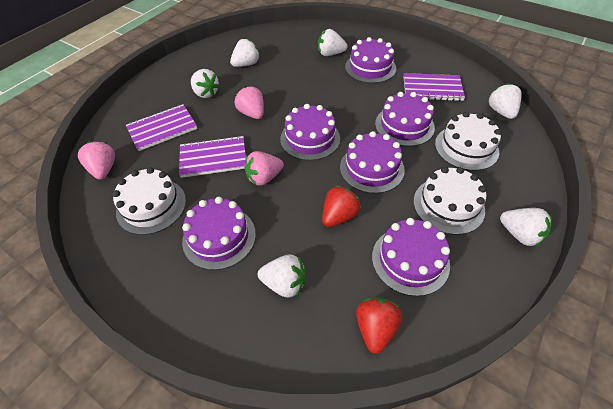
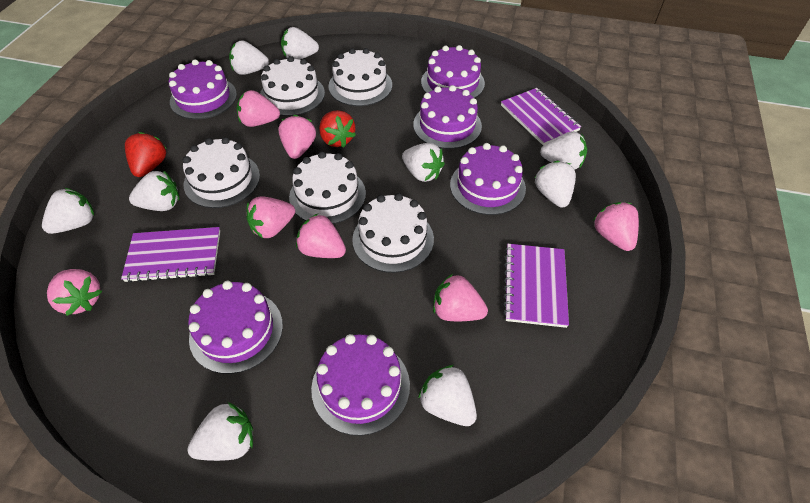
pink strawberry: [78,141,115,179] [234,86,264,119] [244,151,284,186] = 3 -> [47,269,102,316] [237,90,280,127] [246,196,295,238] [278,115,316,159] [296,214,346,258] [433,274,488,321] [593,202,639,251] = 7
white cake: [112,167,186,235] [414,167,487,235] [435,112,502,171] = 3 -> [182,137,260,208] [260,56,325,116] [289,151,366,224] [328,48,392,106] [352,193,434,273] = 5
white strawberry: [191,69,220,98] [230,38,260,67] [258,254,305,297] [318,29,348,56] [489,83,522,119] [500,208,552,247] = 6 -> [42,188,94,234] [129,170,180,211] [187,402,253,461] [229,40,269,75] [281,27,319,60] [402,143,445,182] [418,365,477,426] [535,161,576,208] [540,131,587,170] = 9

